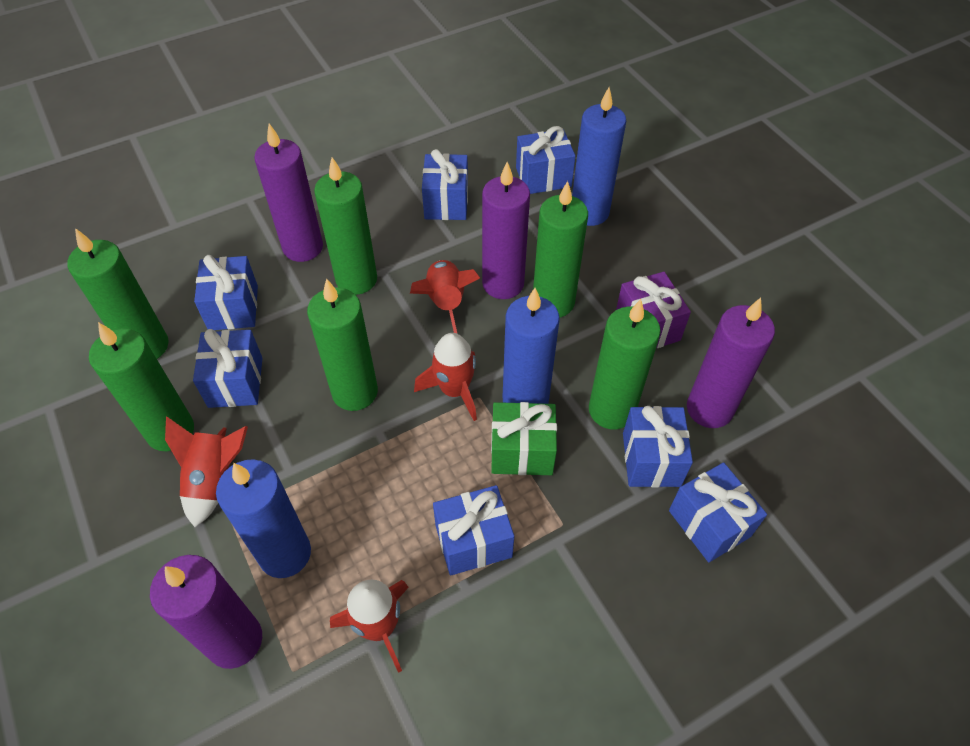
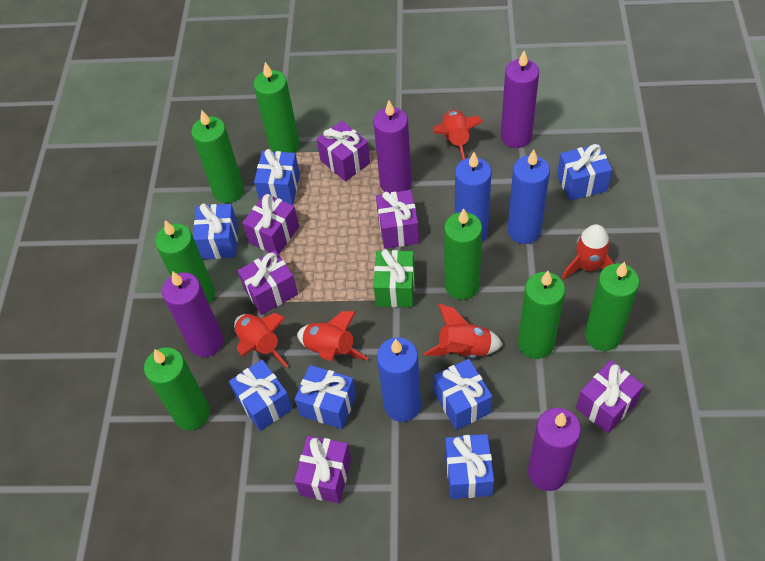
green candle: [67,228,169,359] [89,322,194,451] [307,278,378,411] [314,157,377,295] [533,181,588,318] [589,299,661,429] = 6 -> [144,347,210,430] [155,220,215,304] [191,110,244,203] [254,62,300,153] [444,208,482,300] [518,271,565,359] [585,262,639,351] = 7
purple gift: [616,272,691,348] = 1 -> [238,250,298,315] [242,193,299,254] [294,436,351,503] [317,121,370,181] [376,190,419,249] [576,360,644,434] = 6
red rocket: [165,417,248,527] [330,580,409,673] [410,260,480,333] [414,333,477,421] = 4 -> [234,313,288,367] [297,311,368,361] [424,304,503,358] [433,110,483,160] [562,224,614,280] = 5

